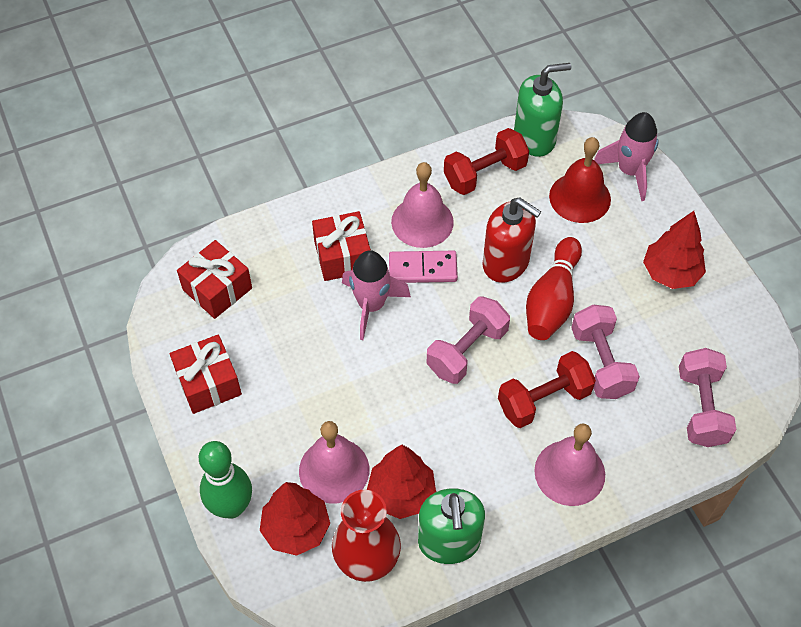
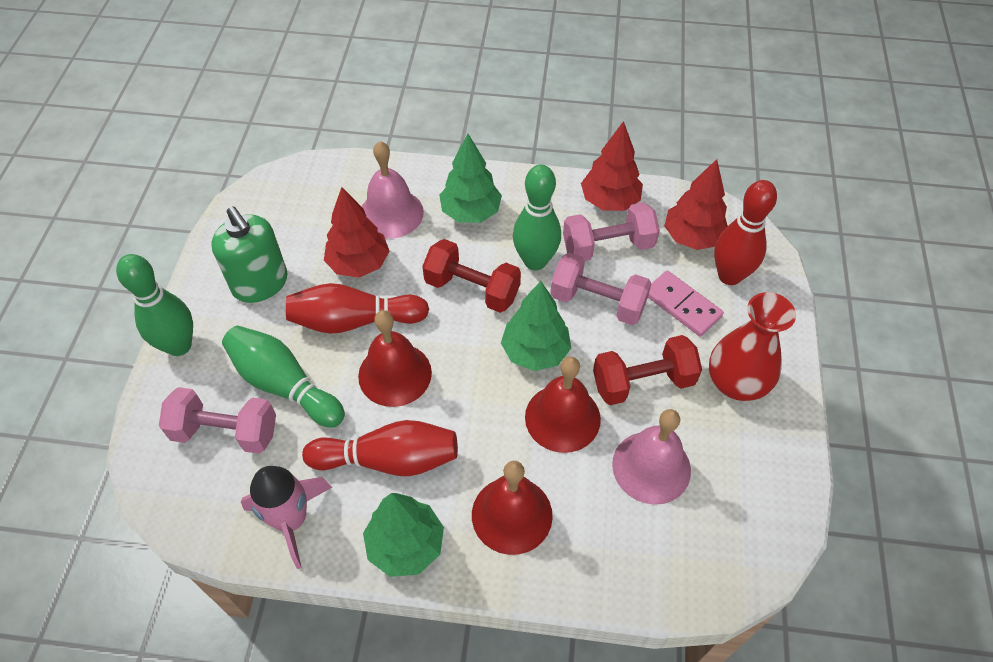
green bowling pin: [199,441,252,519] = 1 -> [116,254,193,356] [222,326,345,428] [513,165,561,270] = 3
green soap dispenser: [418,488,485,564] [514,63,571,157] = 2 -> [211,206,288,303] = 1
green tree: none = 0 -> [363,493,444,577] [439,133,502,223] [501,281,571,371] = 3
pink bell: [299,421,369,503] [391,162,454,248] [534,424,605,506] = 3 -> [362,141,424,239] [612,409,691,505] = 2
pink rocket: [342,250,411,340] [594,112,659,201] = 2 -> [241,466,332,569] = 1
red bell: [549,137,611,223] = 1 -> [358,310,432,407] [472,461,553,555] [525,357,601,453] = 3
red bowling pin: [526,237,582,340] = 1 -> [286,283,429,334] [302,420,458,476] [714,180,777,285] = 3
red gift: [170,334,242,414] [177,240,252,319] [312,211,371,281] = 3 -> none = 0
red soap dispenser: [482,197,541,283] = 1 -> none = 0

